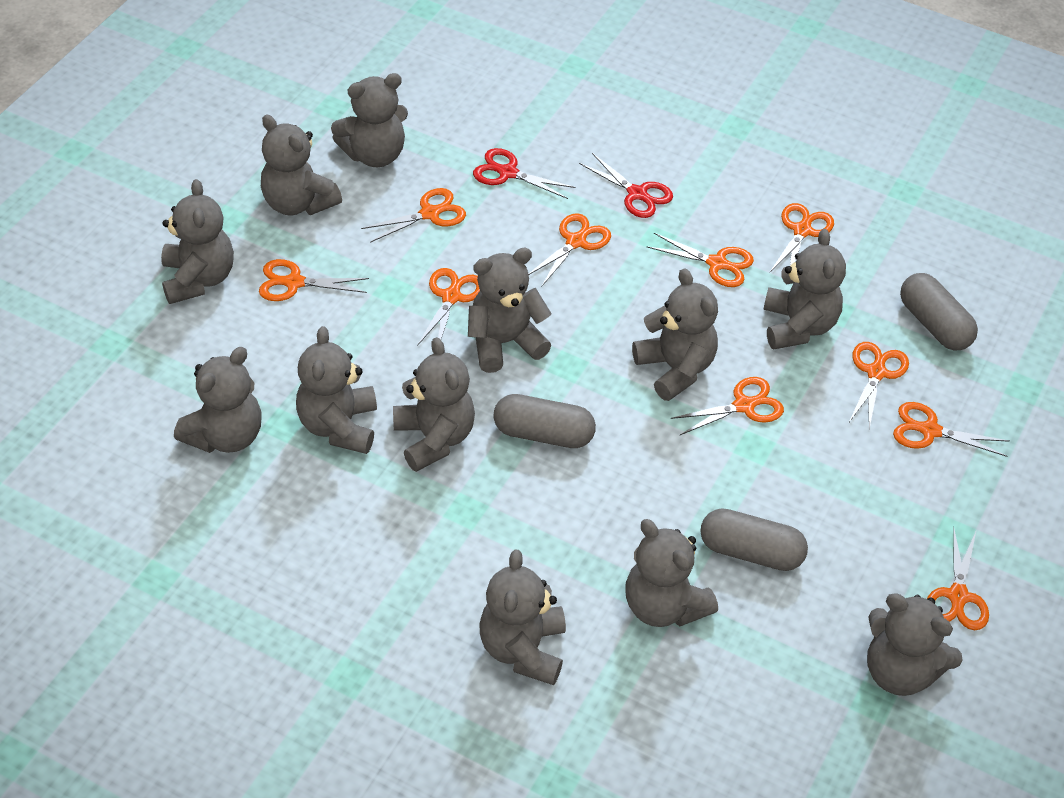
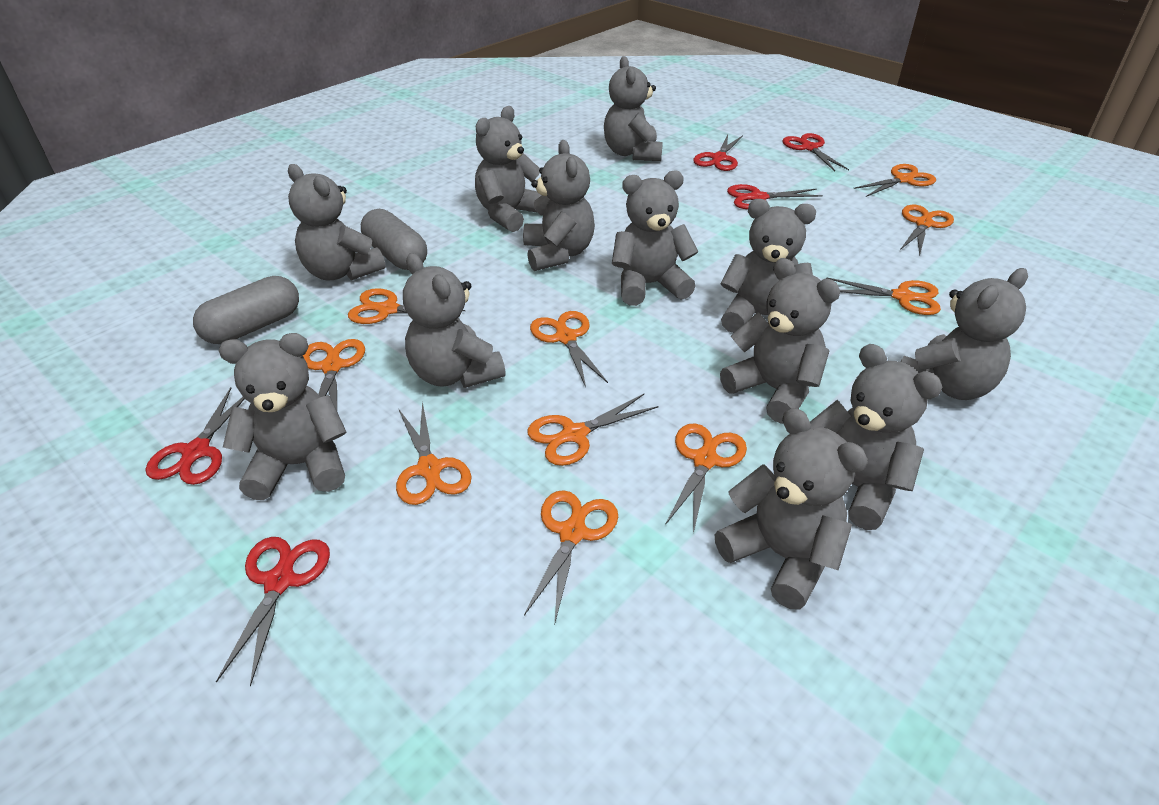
grey capsule: [493,394,596,448] [700,508,808,571] [900,273,978,351] = 3 -> [193,276,299,344] [361,209,427,270] = 2
red scissors: [473,148,576,199] [579,153,673,218] = 2 -> [146,387,244,485] [216,537,330,686] [693,135,743,171] [727,184,823,209] [782,133,849,171] = 5

